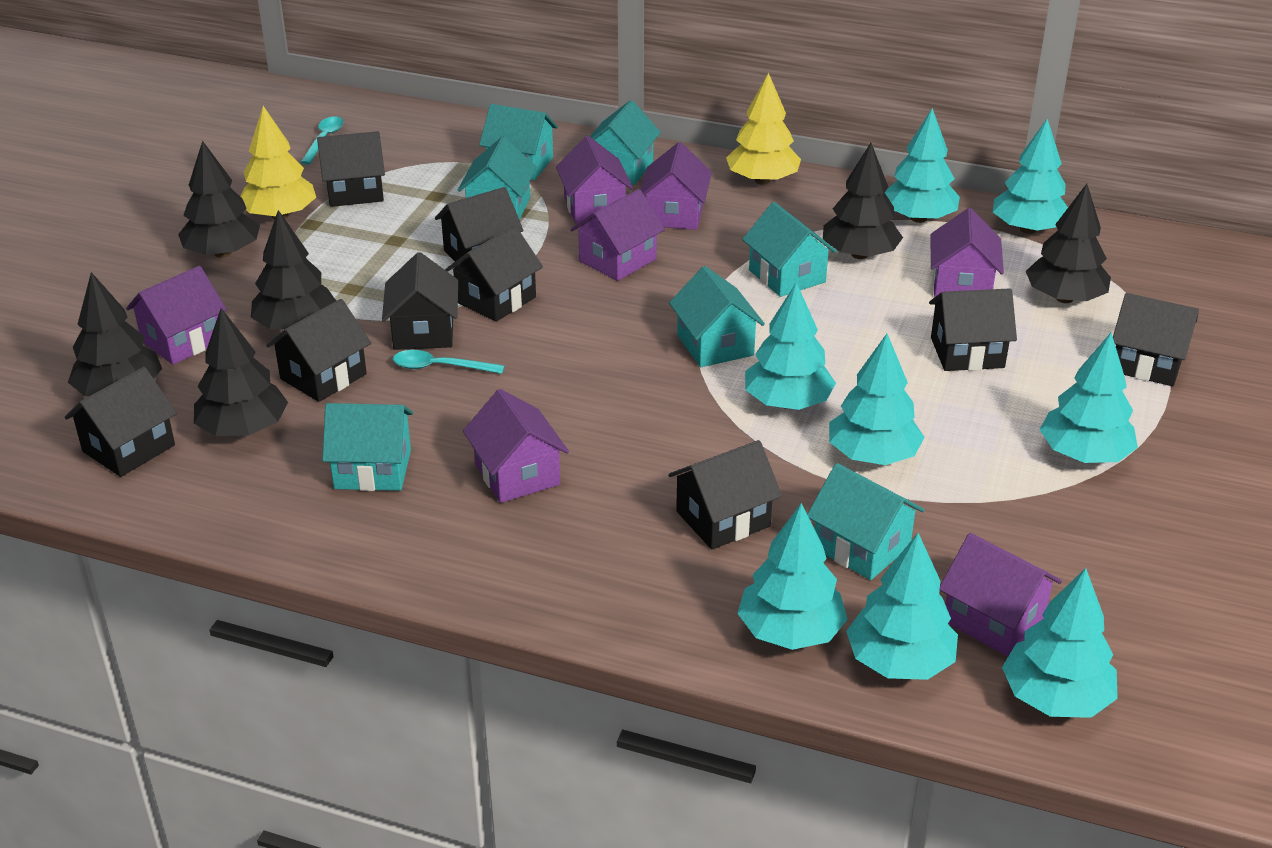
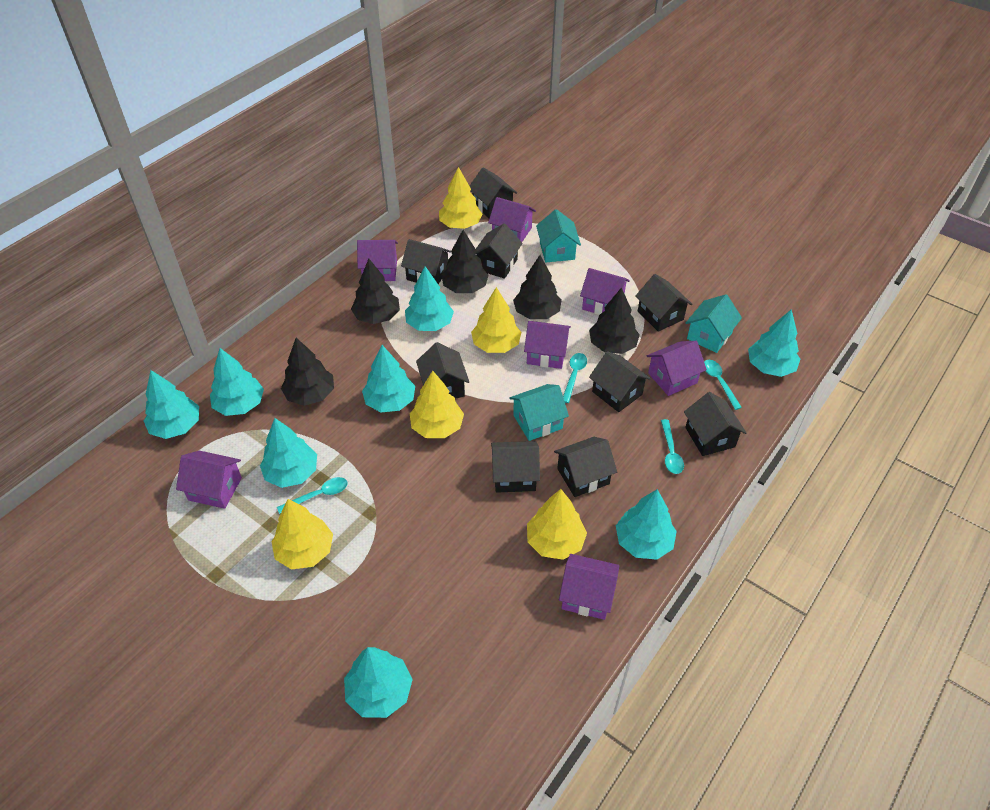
black tree: [68,272,162,396] [178,141,260,258] [194,308,288,436] [251,210,336,329] [823,143,903,259] [1026,184,1111,303] = 6 -> [281,338,334,406] [351,259,400,324] [441,230,488,293] [513,255,562,319] [589,287,639,354] = 5
turquoise house: [322,403,413,491] [457,137,536,220] [479,104,558,180] [590,100,661,185] [669,266,765,367] [742,202,837,297] [807,463,924,580] = 7 -> [509,384,569,441] [536,209,581,262] [686,294,742,353] = 3
turquoise spoon: [301,116,344,165] [393,350,504,374] = 2 -> [277,477,348,514] [563,353,587,403] [661,419,684,474] [704,360,742,410] = 4
yellow tree: [240,106,316,219] [726,73,801,185] = 2 -> [271,499,333,570] [410,371,464,438] [439,167,482,229] [471,287,521,353] [527,489,587,560] = 5

